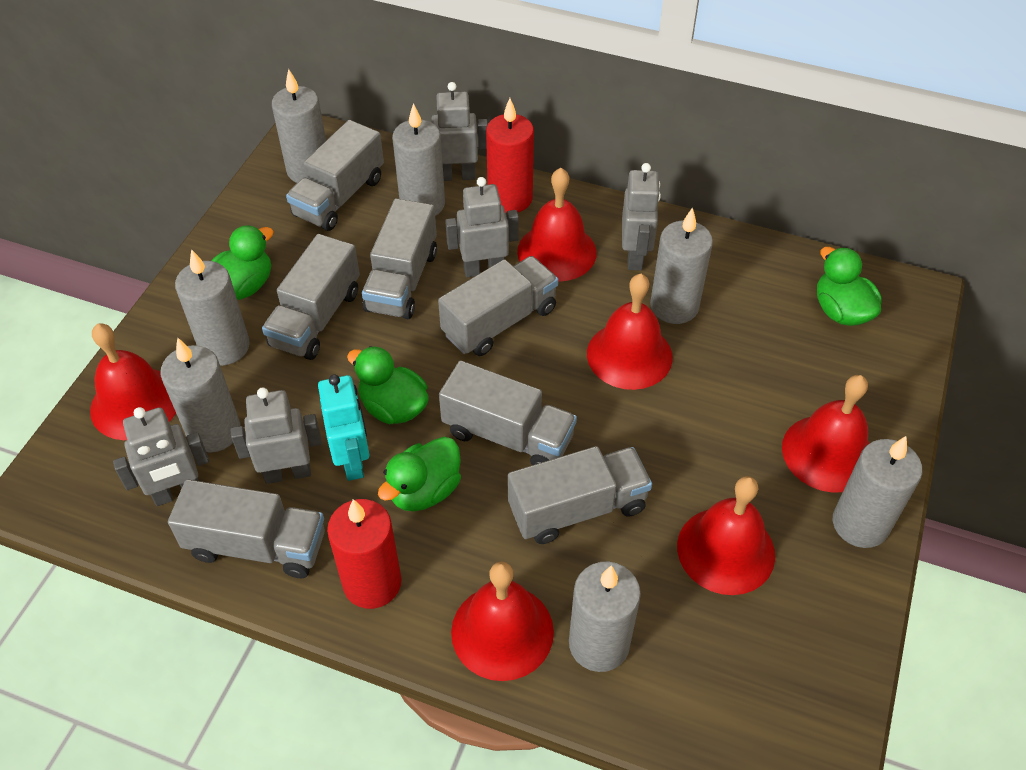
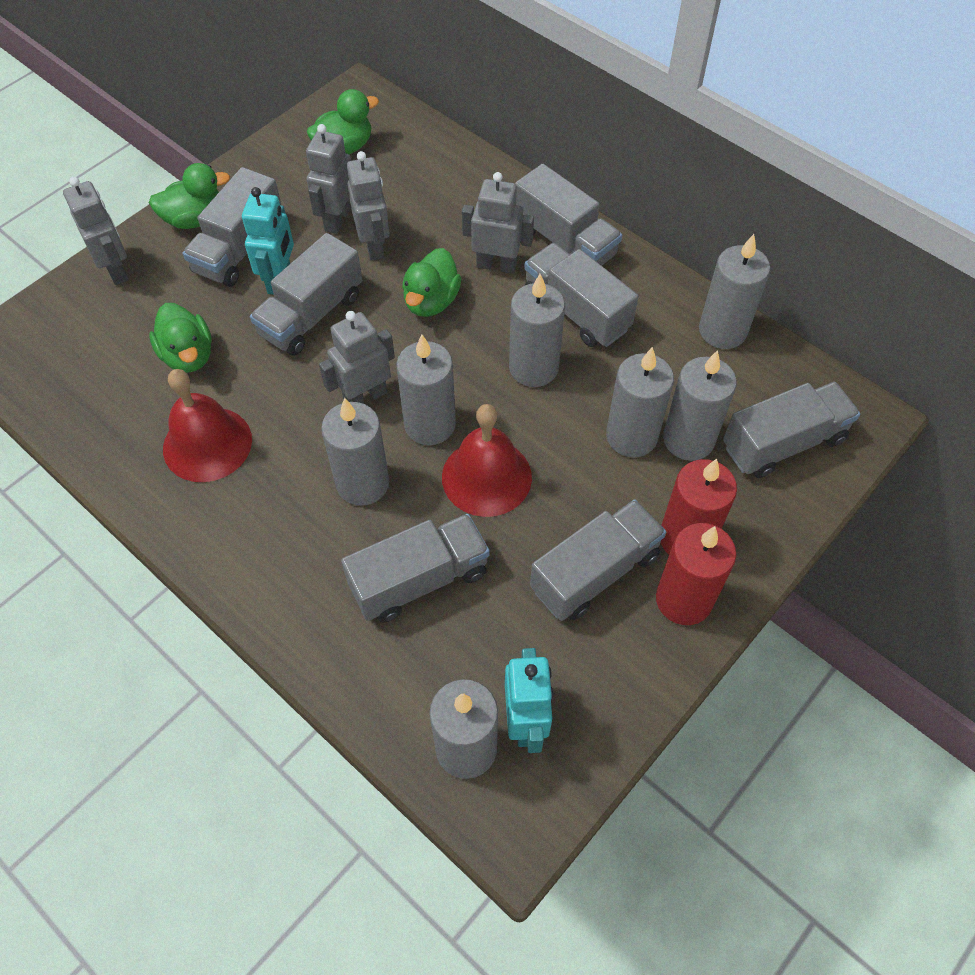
red bell: [90,323,176,440] [451,561,554,681] [517,168,597,282] [587,274,672,390] [677,476,775,595] [782,375,870,493] = 6 -> [163,369,252,482] [442,404,532,517] = 2
turquoise robot: [318,374,369,481] = 1 -> [242,187,294,295] [505,648,554,753] = 2

